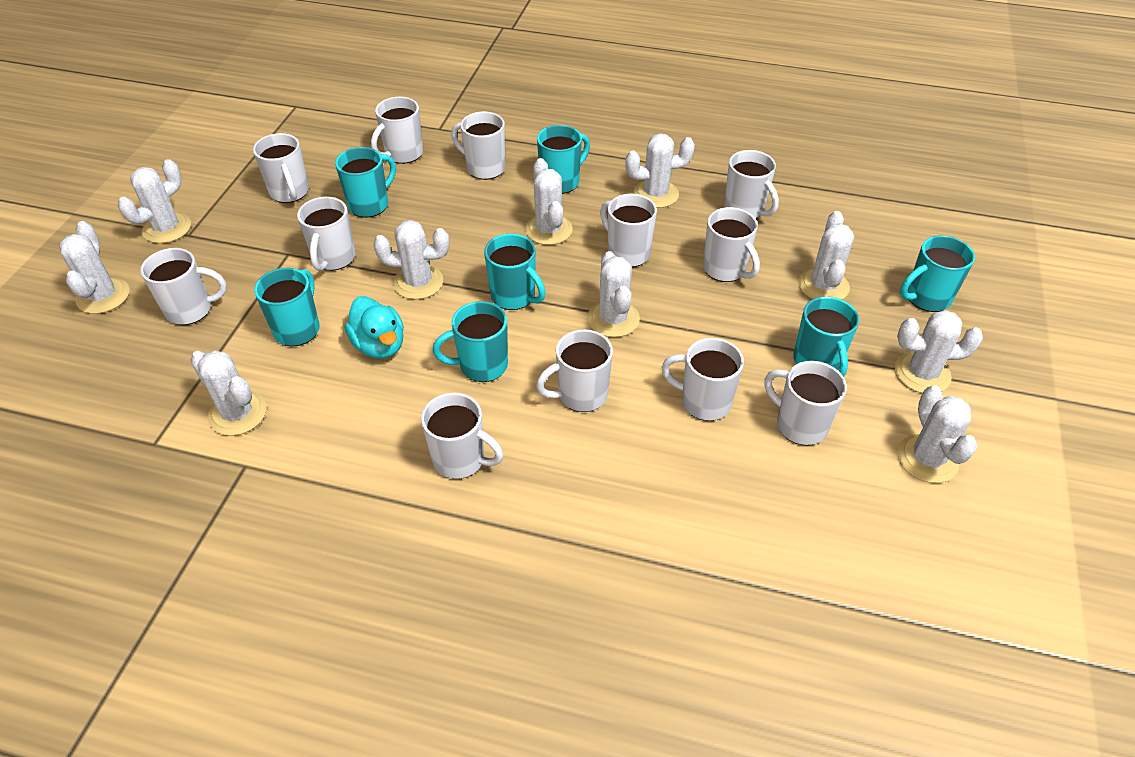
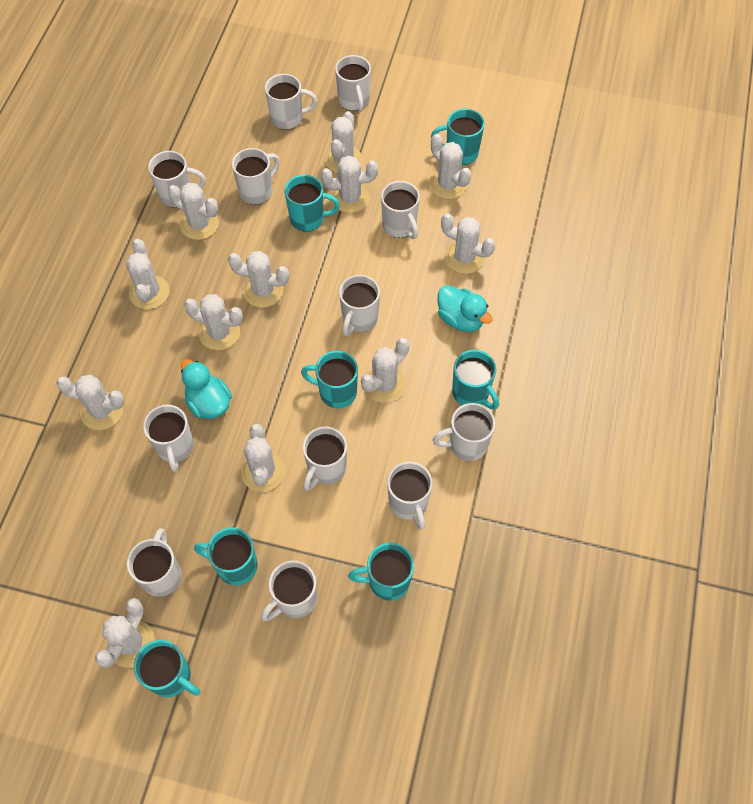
turquoise duck: [345,296,404,359] = 1 -> [181,359,232,419] [437,285,493,332] = 2
white cactus: [59,221,130,314] [118,159,191,243] [190,350,266,436] [373,220,449,300] [525,158,573,245] [588,251,640,337] [625,133,695,208] [798,211,854,299] [895,310,983,393] [897,385,977,483] = 10 -> [56,375,124,430] [95,598,155,668] [126,239,170,309] [168,183,219,240] [184,294,243,350] [228,251,289,308] [241,424,285,492] [321,156,378,213] [325,111,362,173] [361,338,409,403] [429,134,471,199] [441,213,495,274] = 12

